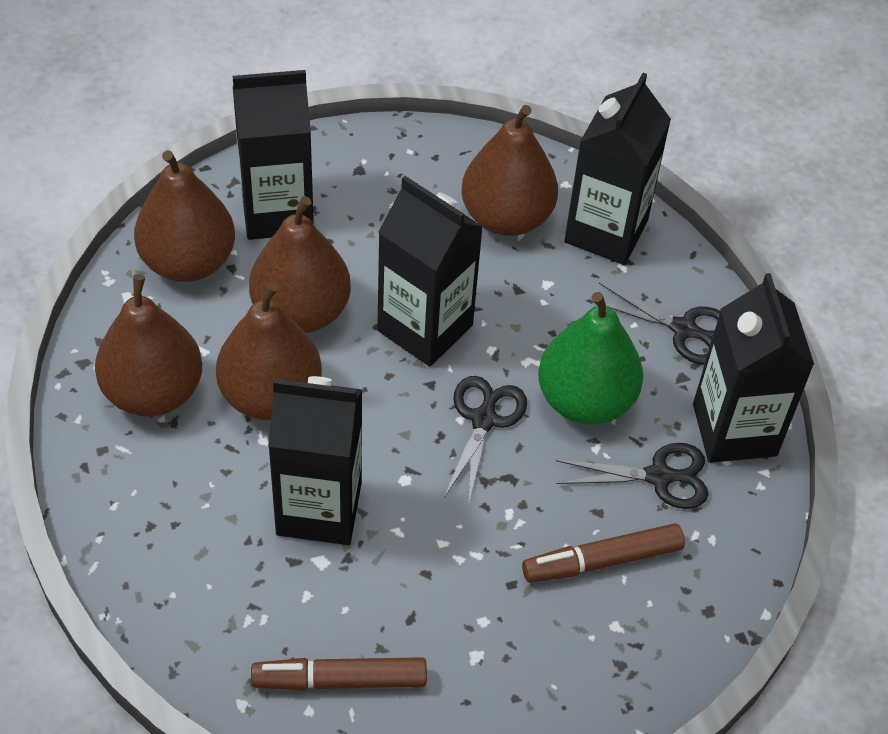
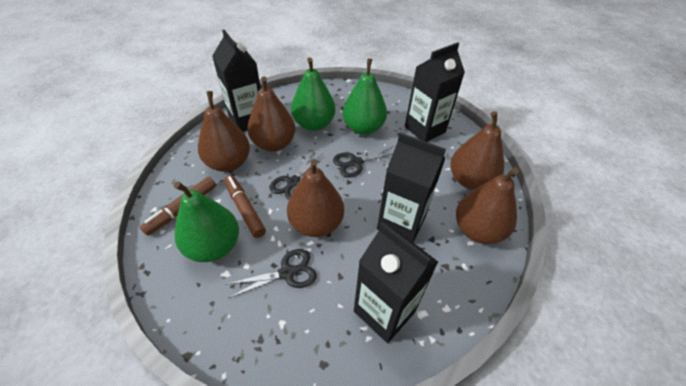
black carton: [233,70,314,240] [268,376,363,545] [377,176,483,367] [564,73,671,265] [693,273,814,463] = 5 -> [212,30,261,132] [354,222,438,343] [377,133,446,242] [405,42,465,142] = 4
green pear: [538,292,643,425] = 1 -> [174,181,239,262] [291,57,335,131] [342,59,387,135] = 3

